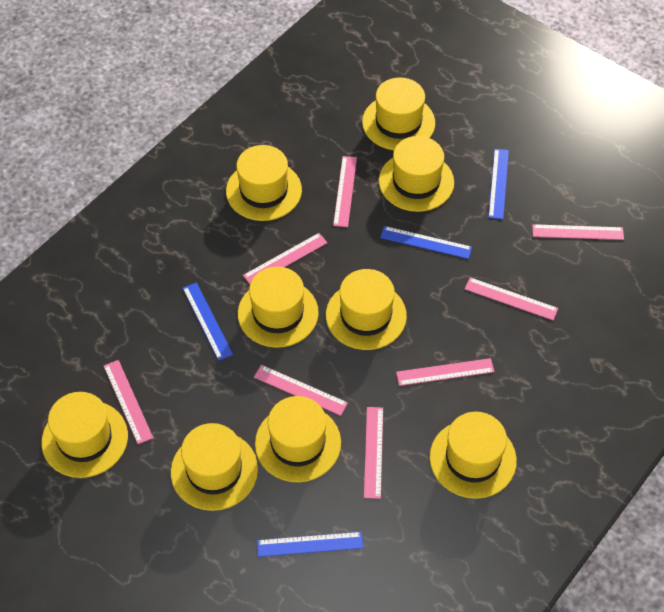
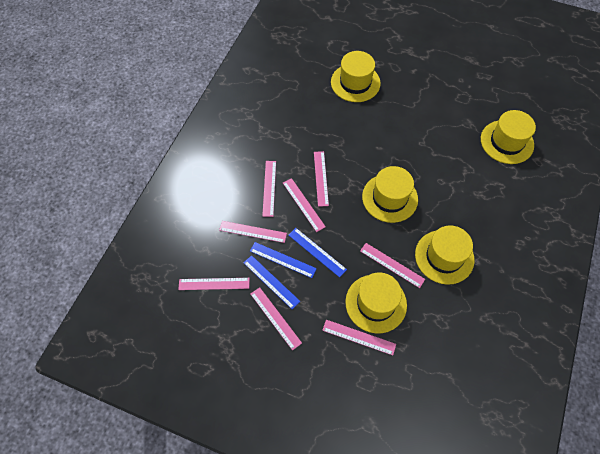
blue ruler: [183,282,233,361] [257,532,363,557] [380,226,472,259] [489,149,509,219] = 4 -> [243,255,300,309] [250,242,317,278] [289,228,347,277] = 3
yellow hat: [41,392,128,478] [171,423,258,511] [226,145,302,221] [238,267,319,348] [255,396,341,482] [326,269,407,350] [362,77,435,150] [379,136,454,212] [430,412,517,499] = 9 -> [331,51,381,102] [345,273,407,333] [362,166,418,223] [415,225,475,285] [481,110,536,164] = 5

